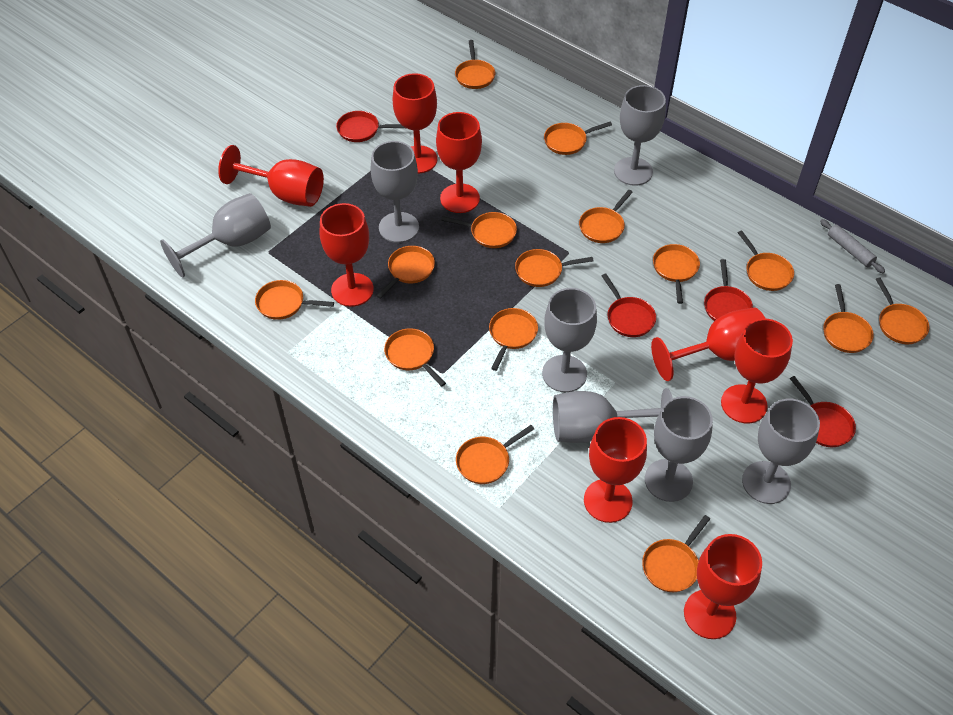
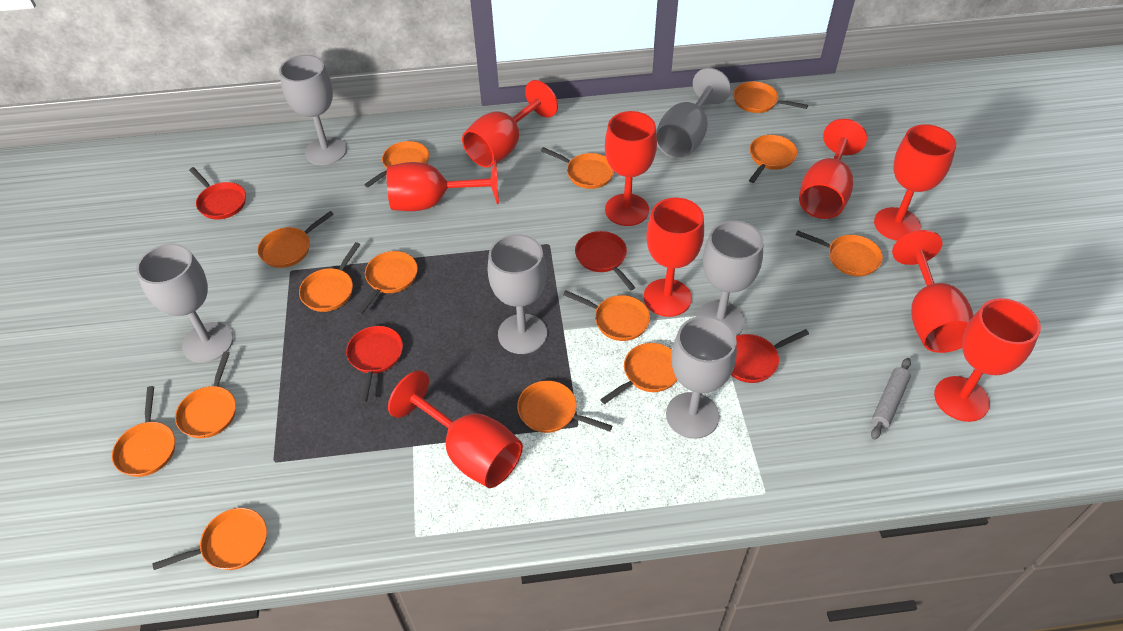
grey goblet: [160,193,271,278] [371,141,419,243] [542,288,597,392] [553,388,673,443] [614,85,666,186] [645,396,713,502] [742,399,820,504] = 7 -> [136,244,233,363] [279,55,347,165] [488,234,547,354] [656,68,731,159] [666,316,737,439] [696,220,764,336] = 6
orange pan: [255,280,334,320] [377,246,435,299] [384,328,446,387] [441,212,517,248] [455,40,495,89] [456,425,534,484] [489,308,538,371] [515,249,593,287] [544,122,612,155] [579,190,633,243] [642,515,710,592] [653,244,700,304] [738,230,794,291] [823,284,874,353] [876,278,930,344] = 15 -> [112,386,175,477] [152,508,267,570] [175,352,236,438] [258,211,334,268] [299,242,360,312] [356,251,418,315] [364,141,429,187] [517,381,612,433] [541,147,614,189] [563,290,650,341] [600,343,677,404] [733,82,808,113] [749,135,798,183] [796,230,883,276] = 14
red goblet: [218,145,324,207] [320,203,374,307] [393,73,437,173] [436,112,482,213] [584,417,647,523] [651,308,766,381] [684,534,762,639] [721,318,793,424] = 8 -> [387,160,499,211] [388,370,523,488] [462,80,558,167] [605,111,657,226] [644,198,704,317] [799,119,867,219] [874,124,956,241] [892,230,974,353] [934,298,1041,422] = 9

